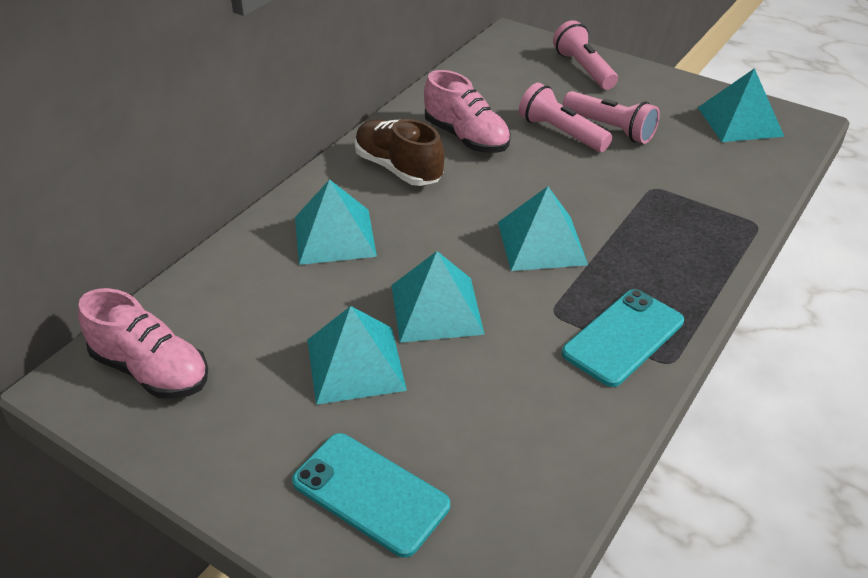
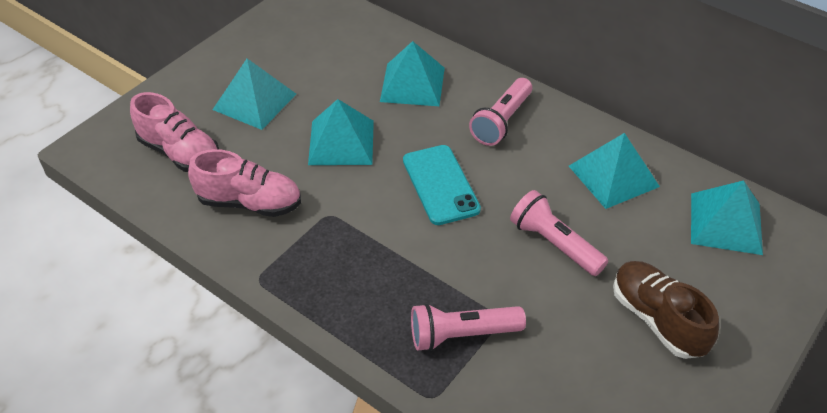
turquoise phone: [292,433,450,558] [562,289,684,387] = 2 -> [403,145,481,225] = 1

